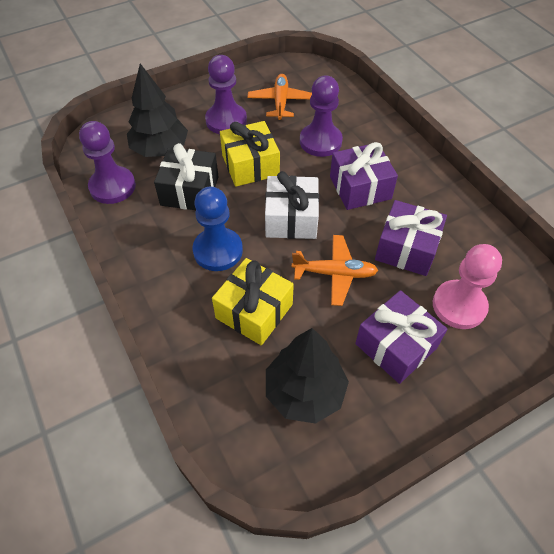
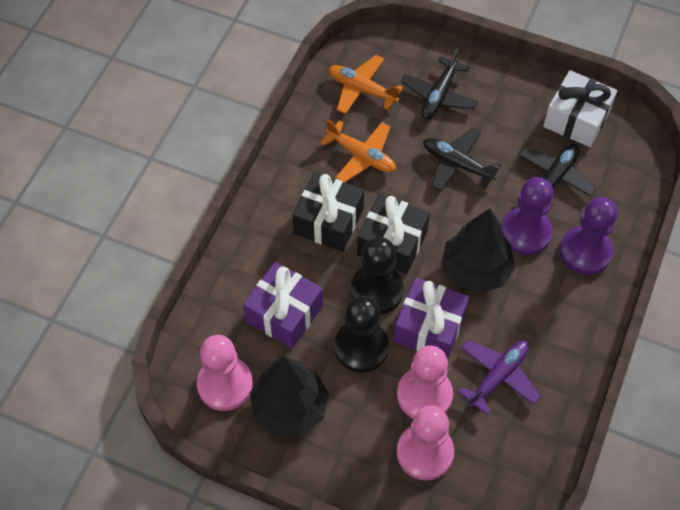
black gift: [154,143,219,210] = 1 -> [292,172,364,252] [357,194,430,274] = 2
black pawn: none = 0 -> [335,296,389,372] [351,237,404,314] = 2
black plane: none = 0 -> [401,49,478,119] [423,128,501,191] [519,144,596,207] = 3
blue pawn: [193,187,243,271] = 1 -> none = 0
pink pawn: [433,244,502,329] = 1 -> [197,335,253,411] [397,346,453,419] [397,406,454,480] = 3
purple gift: [330,142,398,210] [355,290,447,384] [375,200,447,276] = 3 -> [243,262,323,349] [394,278,469,360] = 2
purple pawn: [79,121,136,204] [205,55,247,134] [300,76,343,157] = 3 -> [501,177,554,255] [560,197,618,275] = 2
purple plane: none = 0 -> [458,340,541,415] = 1
yellow gift: [212,258,294,345] [220,121,280,187] = 2 -> none = 0

